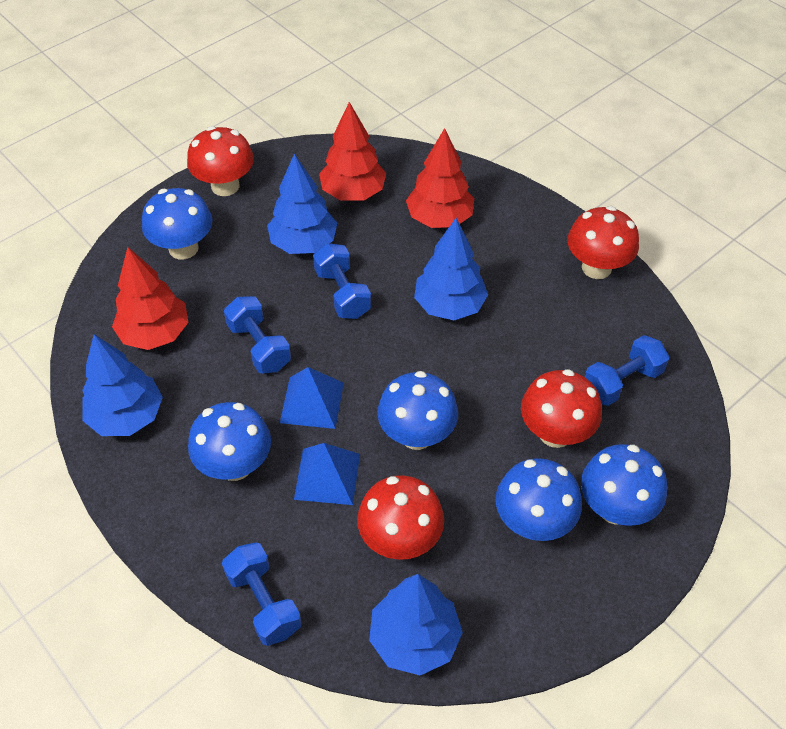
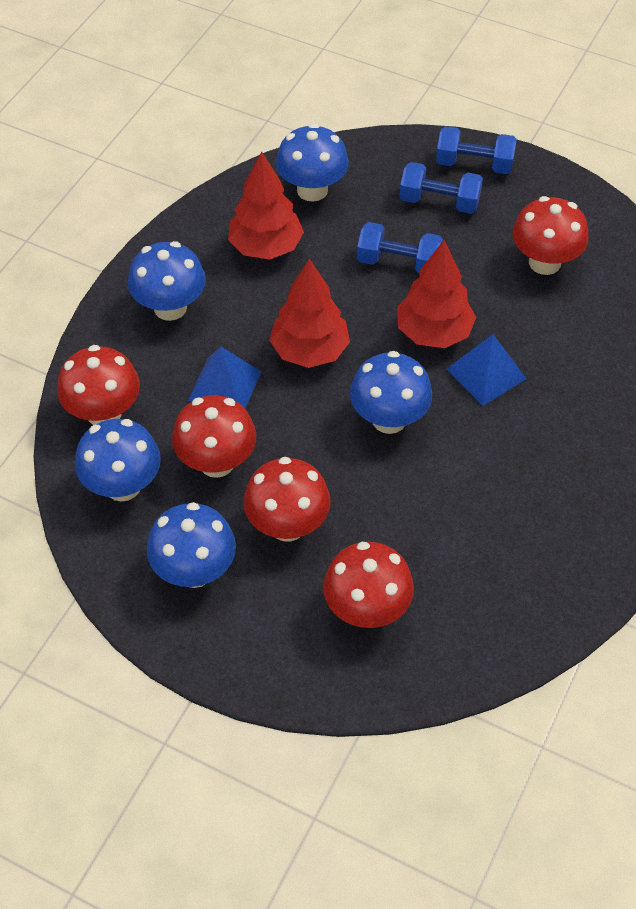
blue dumbbell: [222,542,302,646] [224,296,291,373] [313,243,371,319] [585,335,669,406] = 4 -> [357,222,443,274] [400,162,483,214] [436,126,517,174] = 3
blue tree: [82,334,163,436] [267,154,337,254] [369,574,463,675] [414,218,488,320] = 4 -> none = 0
red mushroom: [187,126,254,196] [357,475,444,560] [521,369,602,448] [567,206,639,279] = 4 -> [57,345,140,425] [172,395,256,478] [243,457,331,542] [323,542,414,628] [512,196,589,275] = 5

